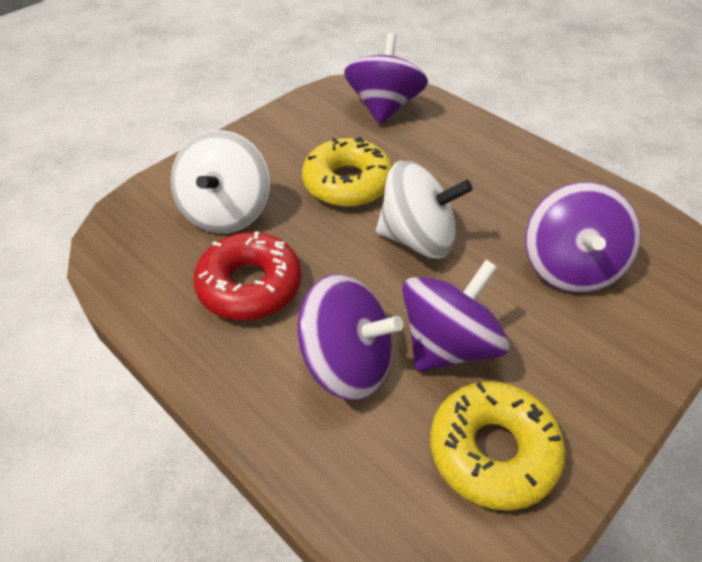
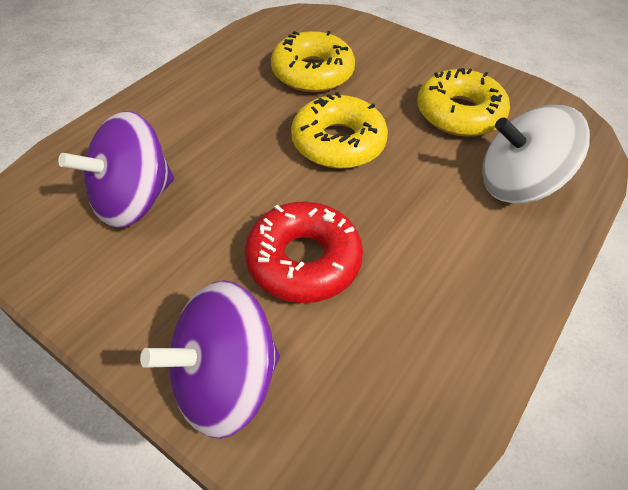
purple spinning top: [298,274,403,401] [344,33,428,124] [402,260,509,372] [525,182,641,293] = 4 -> [58,111,174,228] [140,280,280,439] = 2
white spinning top: [171,130,270,233] [376,161,473,258] = 2 -> [482,105,590,203] = 1
yellow donut: [302,137,392,207] [430,381,565,511] = 2 -> [271,31,355,92] [291,92,388,169] [417,68,510,137] = 3

